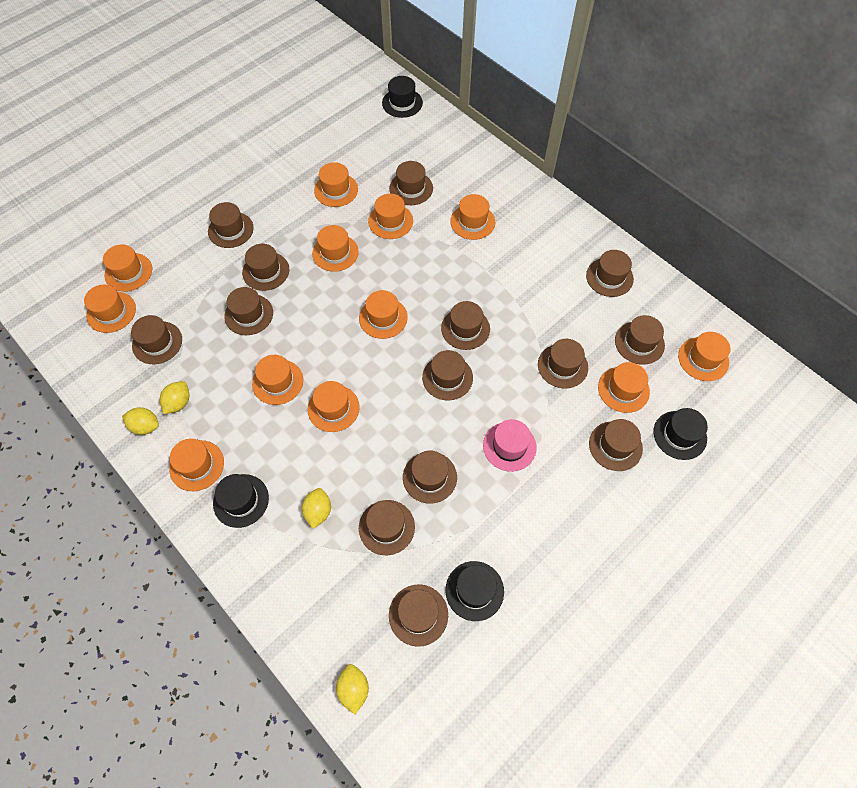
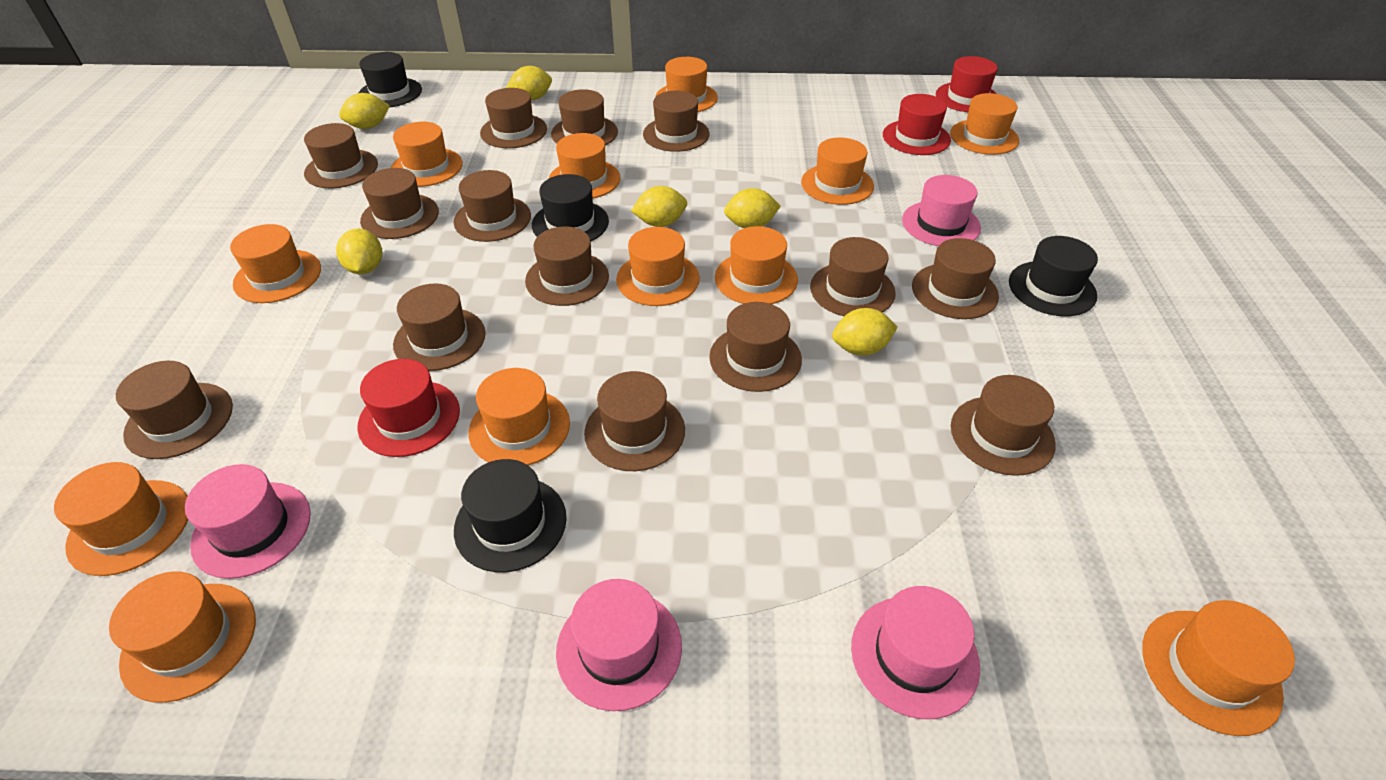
pink hat: [483,419,536,472] = 1 -> [185,464,311,579] [556,579,682,711] [851,586,980,719] [902,175,981,246] = 4
red hat: none = 0 -> [357,359,460,457] [883,94,951,155] [936,56,998,112] = 3
yellow lemon: [122,407,159,435] [160,381,189,414] [302,488,331,528] [336,664,369,714] = 4 -> [336,229,382,274] [339,93,390,129] [506,66,552,100] [631,186,687,227] [724,188,781,228] [832,308,898,356] = 6

